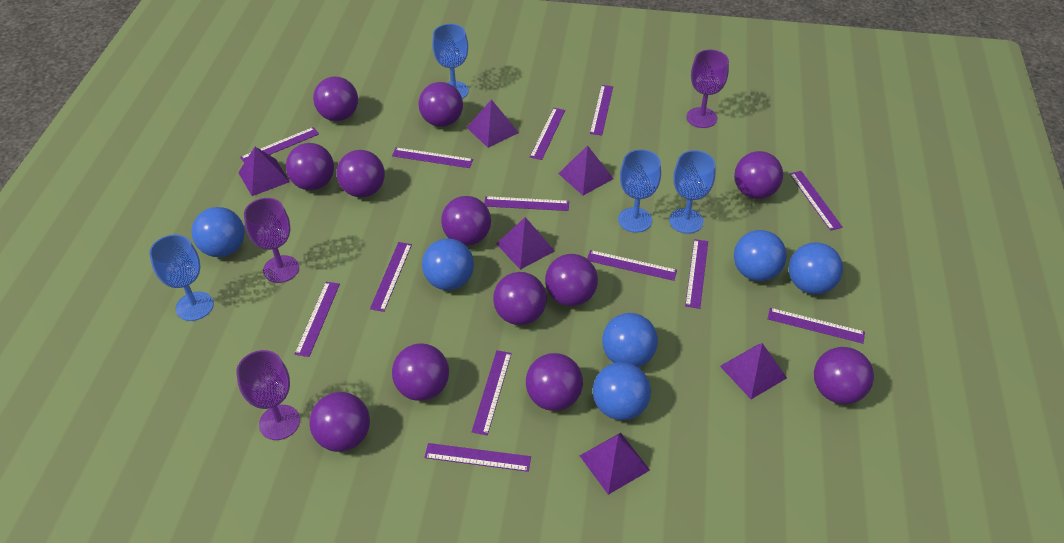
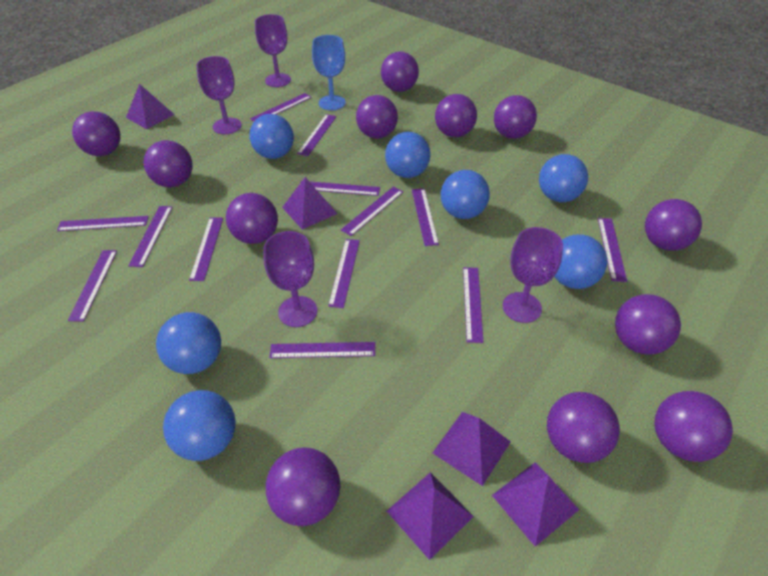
blue ball: [191,207,245,257] [422,239,474,290] [593,362,651,420] [602,313,658,367] [734,230,787,281] [789,242,843,294] = 6 -> [156,312,221,374] [163,390,236,461] [249,114,294,159] [385,132,431,178] [441,170,490,219] [539,154,588,202] [554,234,607,289] = 7
blue goblet: [149,234,214,321] [432,24,469,99] [618,149,661,233] [669,150,715,234] = 4 -> [312,35,346,110] = 1
purple goblet: [236,350,300,440] [244,198,299,283] [687,50,729,128] = 3 -> [196,56,241,134] [255,14,291,87] [264,231,317,327] [503,227,563,323] = 4
purple pyramid: [238,147,290,196] [467,99,519,148] [496,217,555,270] [558,145,613,195] [580,433,650,495] [720,343,787,399] = 6 -> [126,84,175,129] [282,177,337,230] [387,472,474,560] [433,412,511,486] [492,463,579,547] = 5

